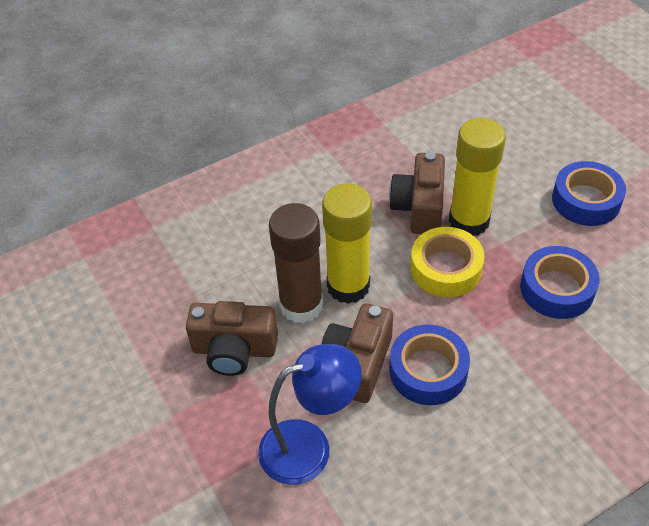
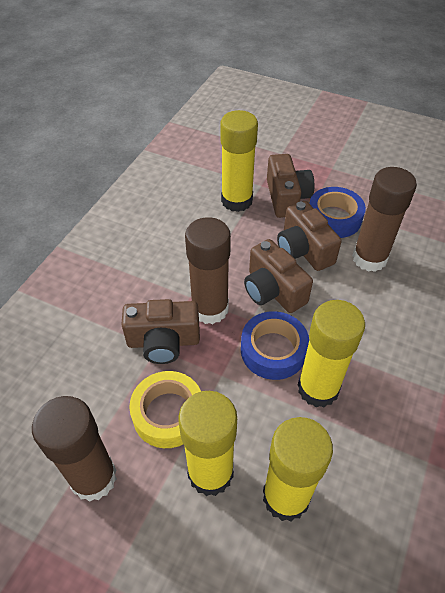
blue lamp: [258,344,362,485] = 1 -> none = 0
blue tape: [389,324,470,405] [520,246,600,319] [552,161,626,226] = 3 -> [241,311,309,380] [309,187,366,238] = 2
brown camera: [186,301,278,376] [322,303,393,403] [389,152,445,234] = 3 -> [121,299,200,364] [244,239,313,313] [267,154,314,218] [277,201,342,271] = 4
brown glue stick: [269,203,323,323] = 1 -> [32,396,117,502] [185,217,231,324] [352,167,417,272] = 3
yellow glue stick: [322,184,372,304] [449,118,506,236] = 2 -> [178,391,237,496] [220,110,258,212] [263,417,333,522] [298,300,365,408] = 4

